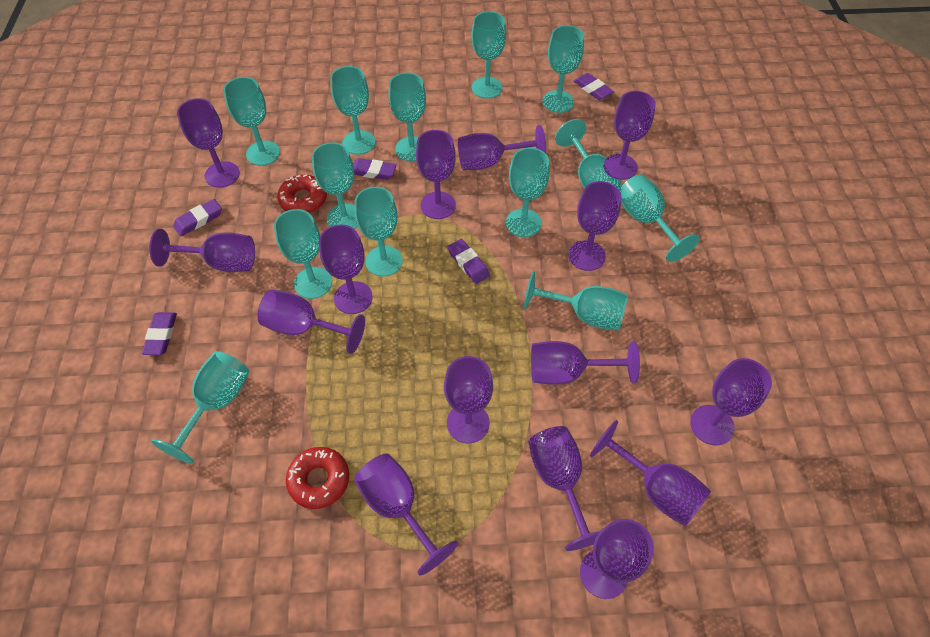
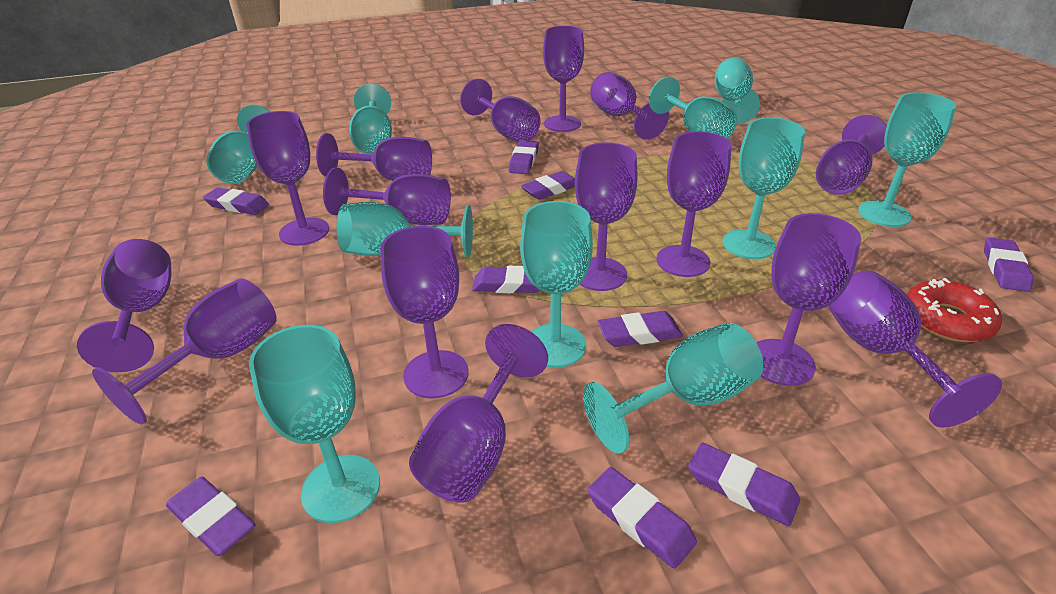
purple eraser: [142,312,177,355] [173,199,222,236] [353,158,397,180] [448,239,490,284] [574,73,614,100] = 5 -> [166,477,256,556] [203,188,269,215] [472,266,540,293] [508,140,539,174] [521,171,575,200] [588,467,697,569] [598,311,683,347] [688,442,800,526] [984,237,1034,292] = 9
red donut: [277,174,327,213] [286,447,349,509] = 2 -> [907,278,1002,342] = 1
turquoise goblet: [151,351,249,464] [223,77,280,166] [274,209,332,299] [312,142,358,229] [330,66,376,155] [355,187,403,276] [389,73,426,161] [472,11,506,99] [506,148,550,237] [523,271,628,331] [543,25,584,113] [555,119,622,189] [619,174,700,262] = 13 -> [206,105,270,184] [249,325,380,523] [336,202,473,258] [349,83,392,155] [520,201,593,368] [583,323,763,453] [649,77,737,139] [715,57,760,124] [723,117,805,259] [858,92,956,227] = 10

